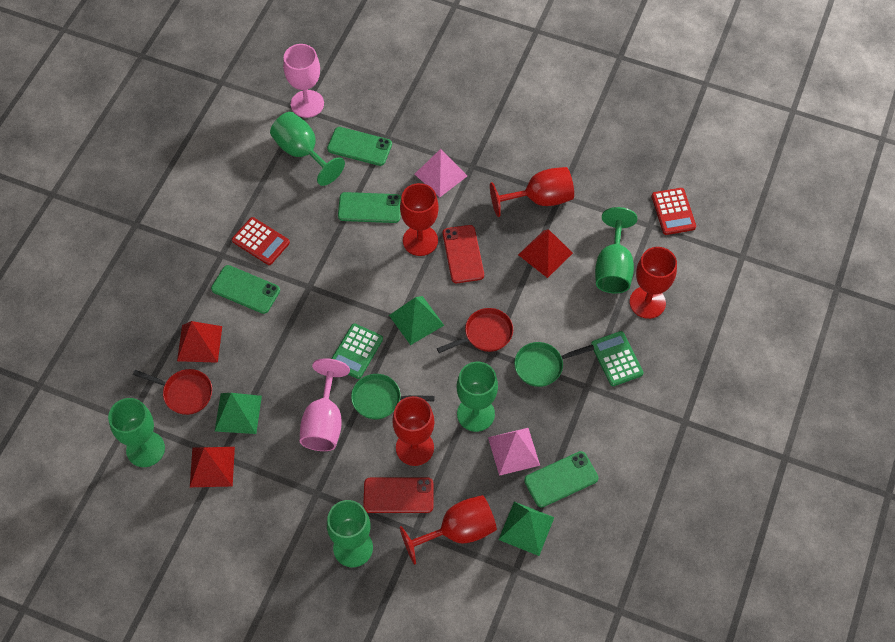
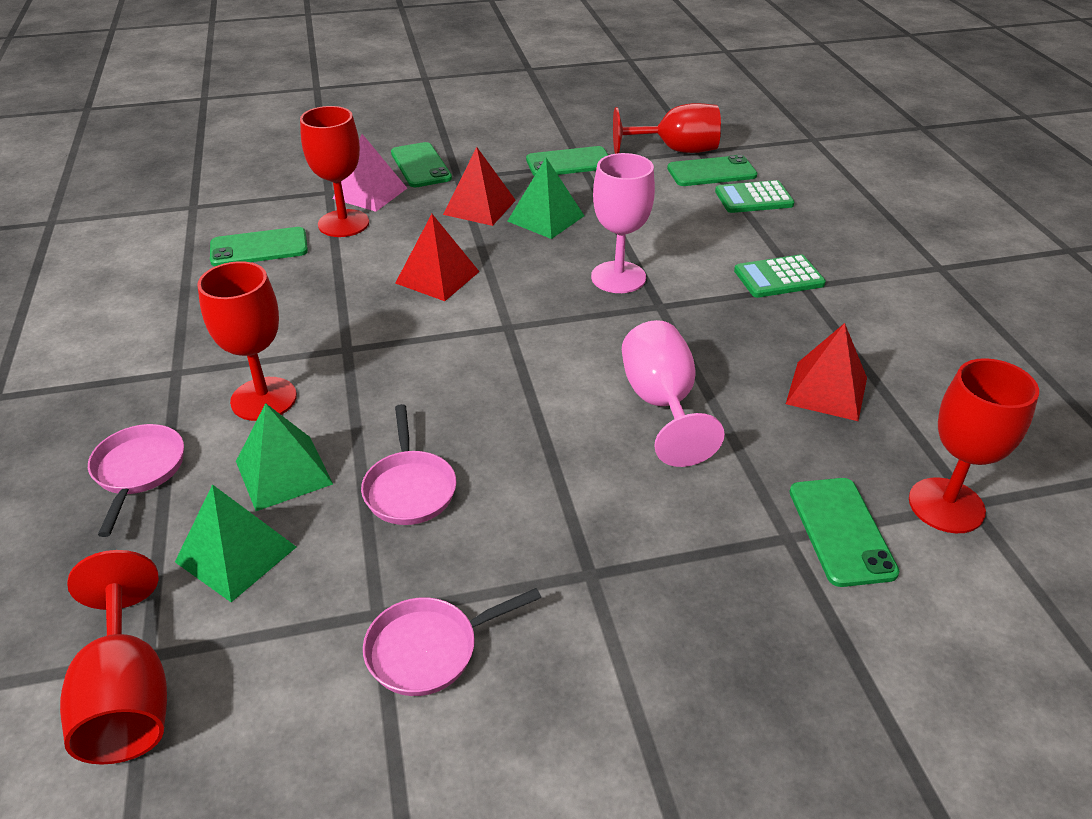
green goblet: [108,398,165,467] [270,112,345,186] [327,500,373,567] [457,362,498,432] [595,207,637,293] = 5 -> none = 0
green pan: [351,374,435,419] [514,342,595,387] = 2 -> none = 0
green phone: [211,265,280,314] [327,127,392,166] [338,192,401,223] [524,451,598,507] = 4 -> [210,227,308,266] [391,142,452,187] [526,146,608,176] [667,155,757,186] [789,478,900,587] = 5
pink pan: none = 0 -> [88,424,184,537] [361,404,456,525] [363,588,541,696] = 3
pink pyramid: [415,149,467,197] [488,428,540,476] = 2 -> [333,134,407,212] = 1
red calculator: [232,217,290,265] [652,188,696,235] = 2 -> none = 0
red pan: [133,369,212,415] [437,308,513,353] = 2 -> none = 0
red phone: [363,478,434,513] [443,225,484,283] = 2 -> none = 0

